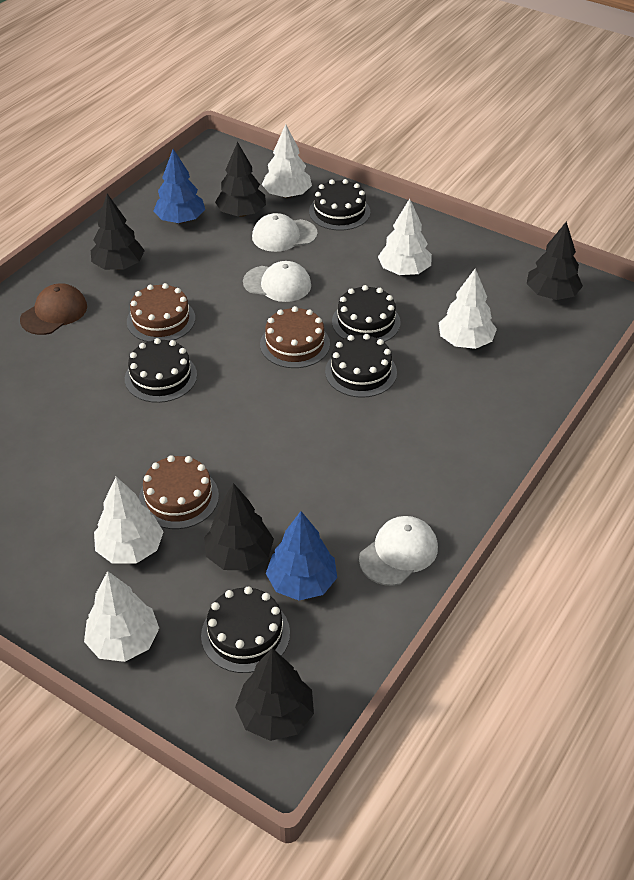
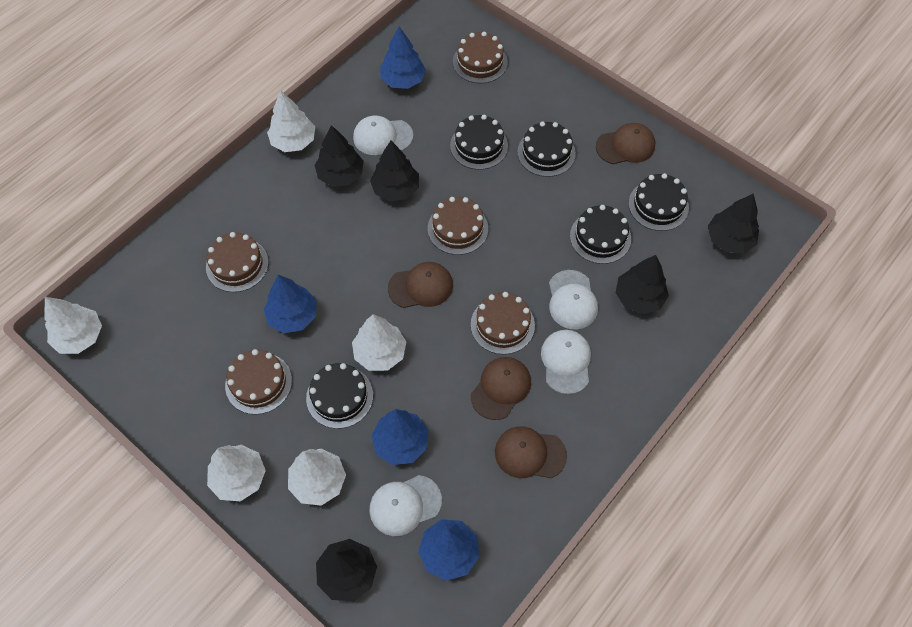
blue tree: [154,149,205,223] [266,511,337,600] = 2 -> [263,275,317,333] [371,409,428,465] [380,27,426,89] [418,519,479,581] = 4
brown cake: [127,283,195,342] [139,455,219,529] [260,306,330,368] = 3 -> [206,232,269,292] [225,349,292,414] [428,197,488,255] [453,32,508,84] [471,292,535,354] = 5
brown cap: [20,283,87,335] = 1 -> [388,262,453,308] [471,357,531,420] [495,426,567,478] [596,123,655,164] = 4
white cap: [243,261,311,302] [252,213,318,252] [359,516,438,586] = 3 -> [353,115,413,155] [369,475,442,536] [541,330,591,394] [549,270,598,329] = 4

